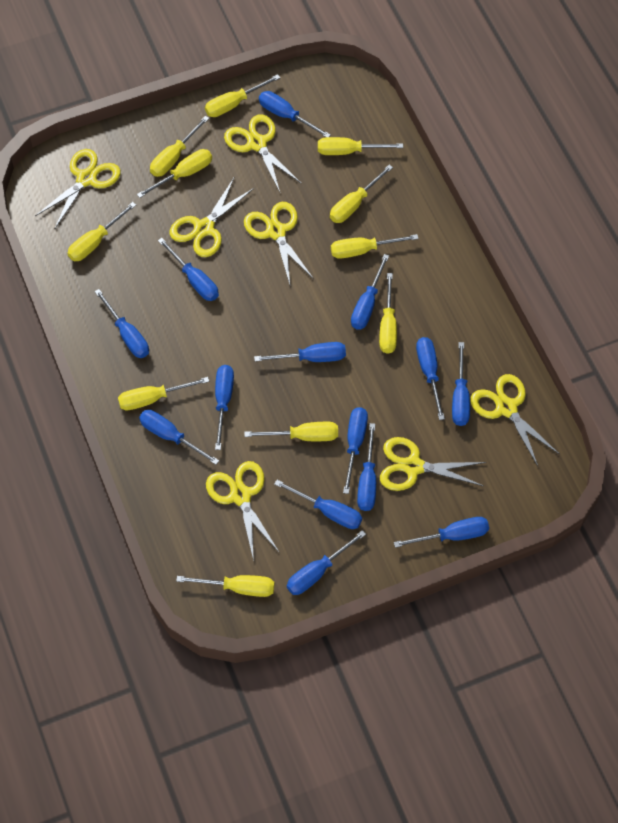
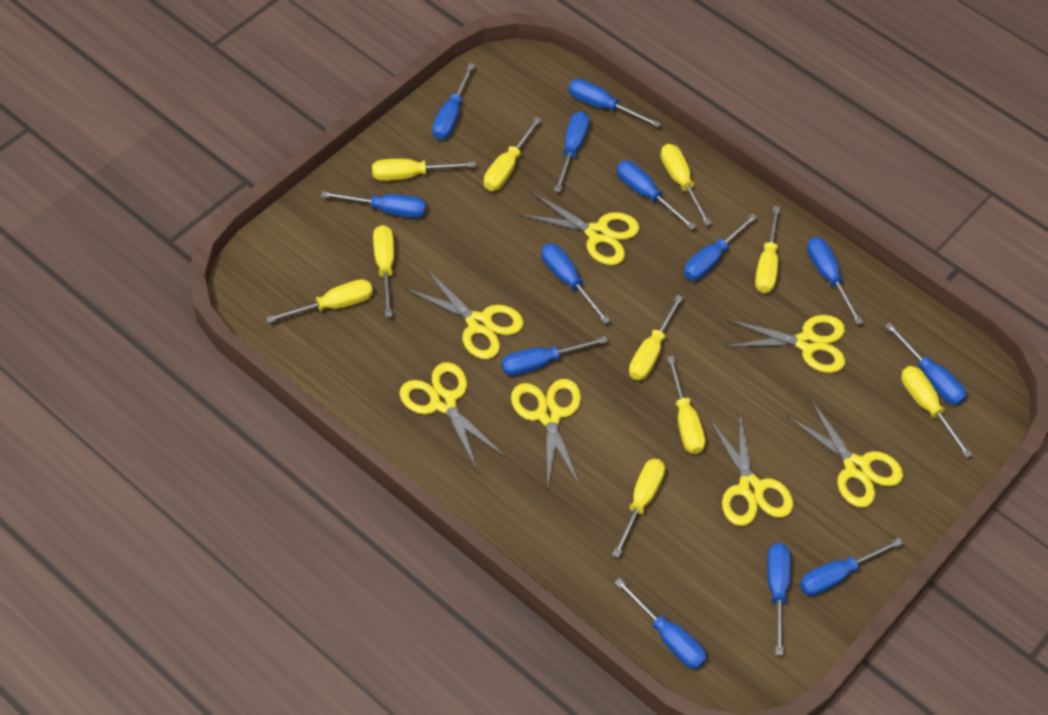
blue screwdriver: [94,289,149,358] [139,410,219,465] [158,238,219,301] [215,365,234,450] [254,342,346,362] [259,91,331,137] [274,480,362,529] [287,530,366,595] [343,407,368,494] [351,254,389,329] [357,423,376,511] [394,517,489,548] [416,337,445,420] [452,342,470,426] = 14 -> [321,191,426,218] [432,63,475,140] [501,336,608,376] [541,243,611,324] [554,111,589,192] [568,79,661,127] [614,578,707,670] [617,161,696,230] [684,213,757,281] [767,543,791,656] [800,538,903,596] [807,237,863,325] [885,323,967,405] = 13
yellow screwdriver: [67,202,136,261] [118,377,209,410] [137,149,212,198] [150,116,209,177] [176,575,274,597] [205,74,280,117] [244,422,338,441] [318,137,403,155] [330,165,393,223] [331,234,419,259] [379,273,397,354] = 11 -> [266,279,373,323] [372,159,476,181] [373,225,394,317] [484,117,541,191] [612,459,665,558] [629,295,683,380] [661,144,712,226] [667,356,705,454] [755,206,780,293] [901,366,972,458] = 10

